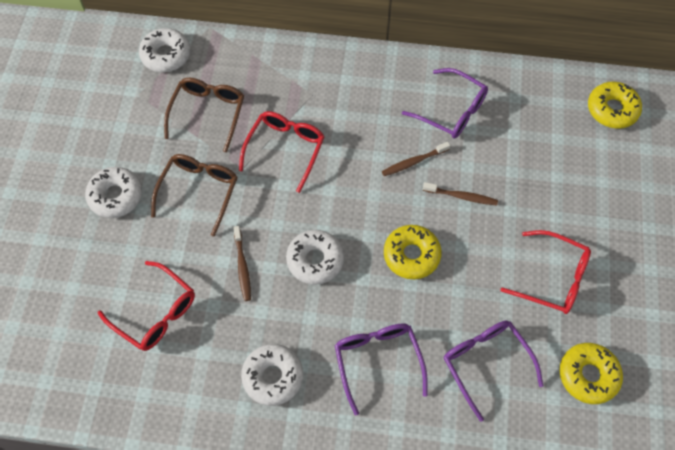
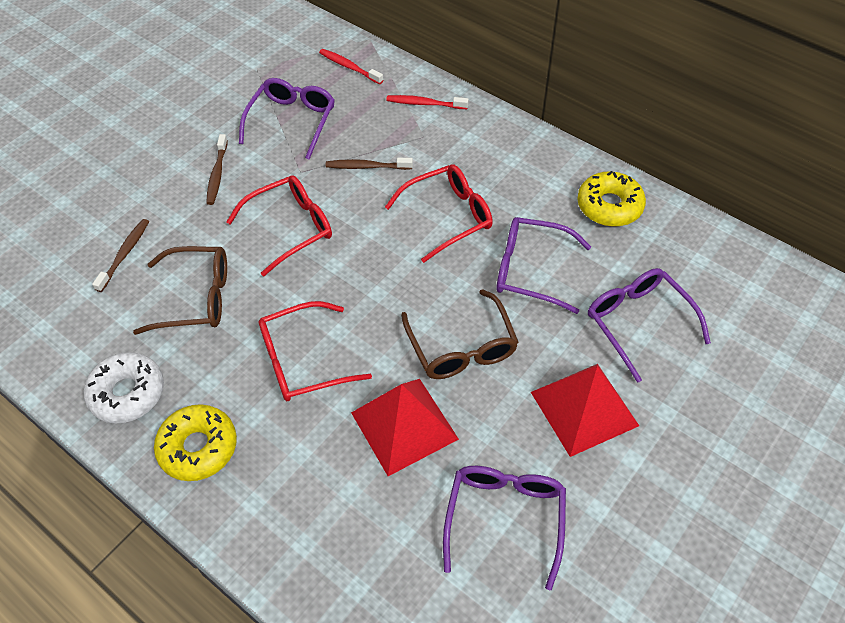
purple glasses: [335,323,428,415] [402,68,488,139] [444,320,543,422] = 3 -> [239,78,335,159] [443,466,566,590] [496,217,591,314] [588,268,711,383] = 4
red pyramid: none = 0 -> [351,379,459,476] [531,364,639,457] = 2
red toothbrush: none = 0 -> [319,49,383,84] [386,95,469,109] = 2
white donut: [85,167,142,218] [139,28,190,72] [241,344,303,406] [286,230,344,285] = 4 -> [84,352,164,424] = 1
yellow donut: [384,225,442,279] [559,343,623,404] [588,82,642,129] = 3 -> [154,404,237,481] [578,171,646,227] = 2

